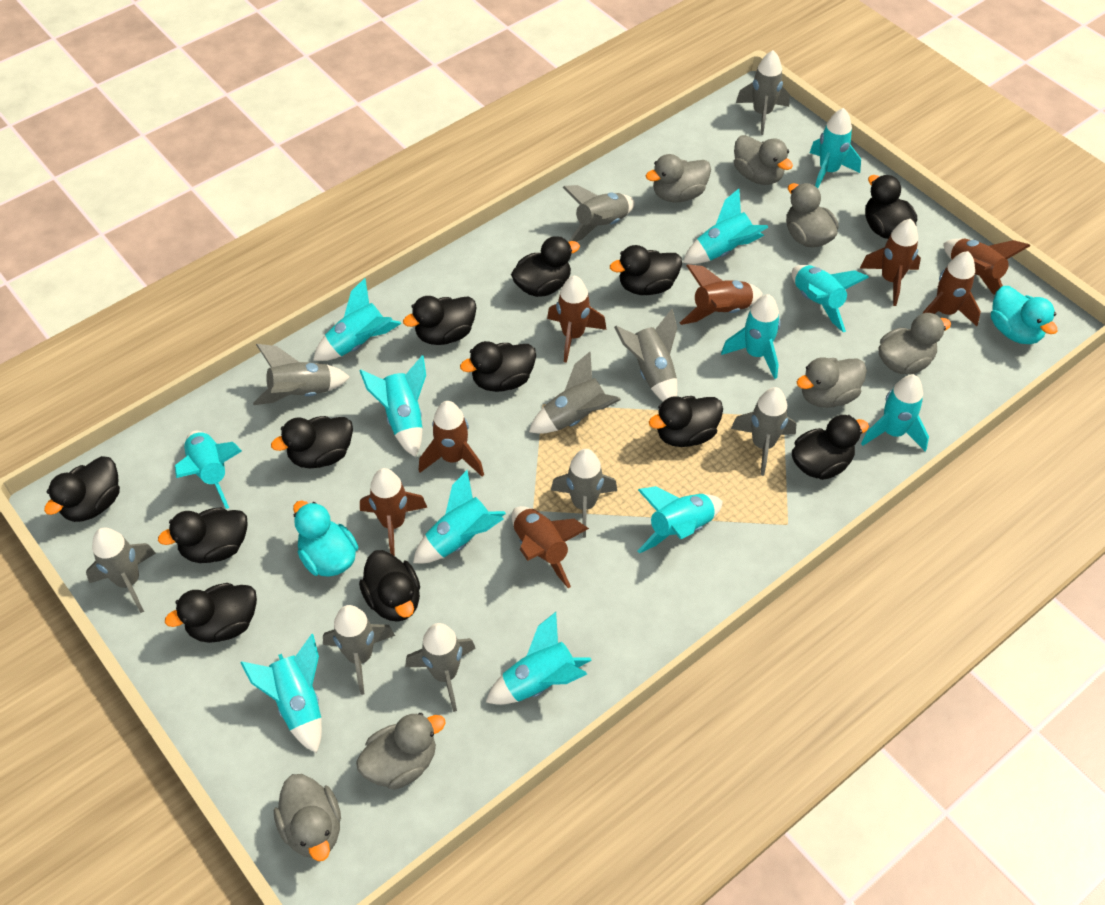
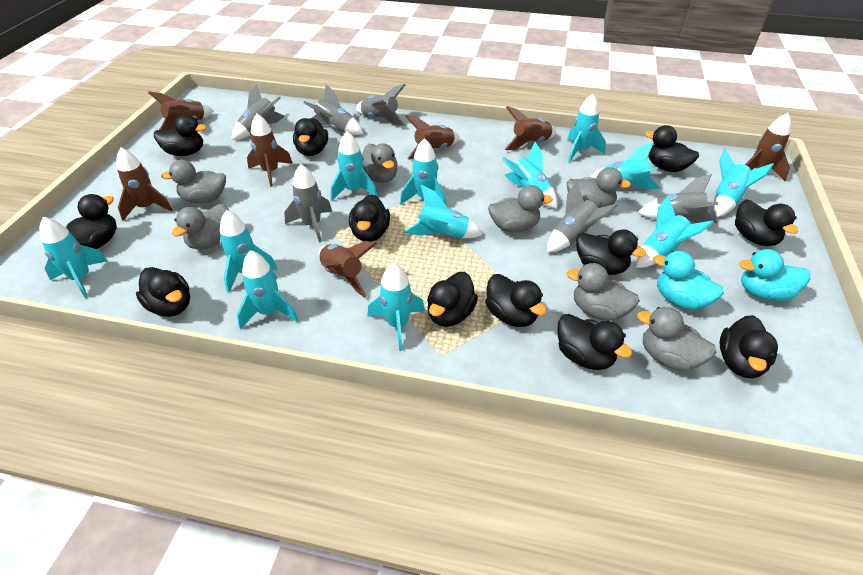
brown rocket: [360,468,427,556] [419,401,484,477] [512,506,589,588] [547,275,606,363] [680,264,763,325] [860,219,921,306] [922,251,981,326] [944,239,1030,295] = 8 -> [117,147,173,221] [148,92,214,130] [247,114,293,187] [319,241,376,298] [405,115,460,160] [505,106,556,150] [745,113,791,181] = 7
grey rocket: [86,528,156,613] [253,344,350,405] [323,605,395,695] [405,623,476,712] [529,351,621,434] [551,449,617,538] [563,185,635,242] [614,309,677,402] [731,387,796,476] [736,50,790,135] = 10 -> [232,84,285,140] [284,164,332,242] [304,85,363,135] [356,84,406,126] [547,182,618,252] [638,174,718,223] = 6

